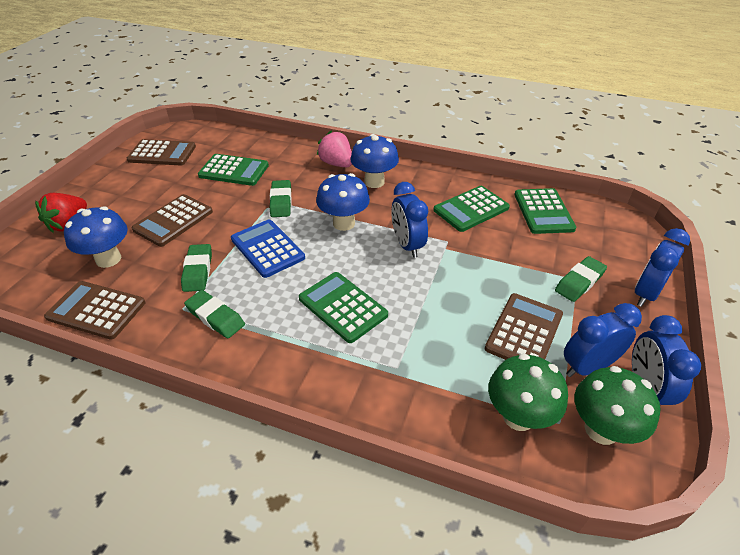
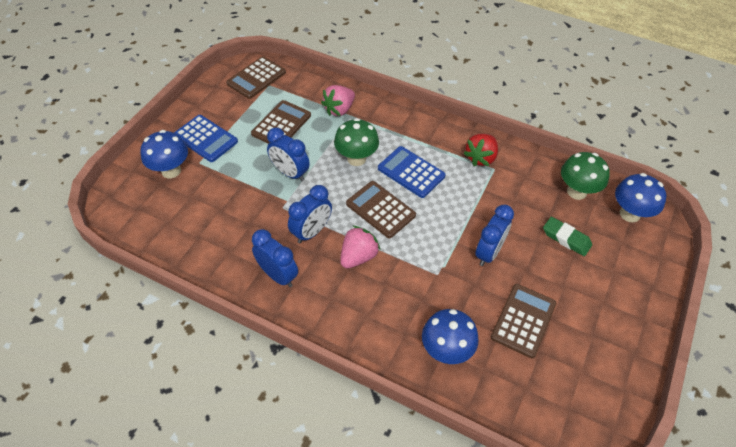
blue calculator: [231,220,305,278] = 1 -> [174,115,238,162] [378,146,446,198] = 2
green calculator: [198,154,269,186] [299,272,388,343] [434,186,510,232] [514,188,576,234] = 4 -> none = 0
green eraser: [181,244,212,292] [184,290,245,338] [270,180,292,217] [555,256,607,302] = 4 -> [543,217,592,256] = 1
pink strawberry: [317,131,352,167] = 1 -> [321,85,355,116] [340,226,380,268] = 2

